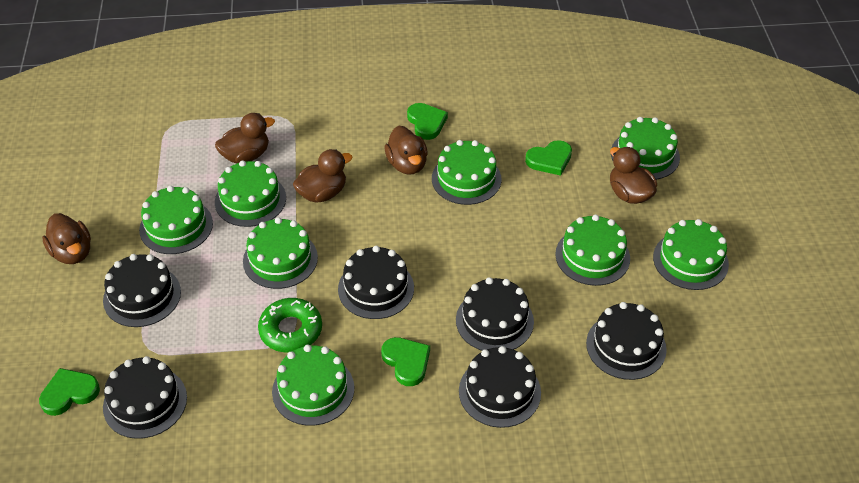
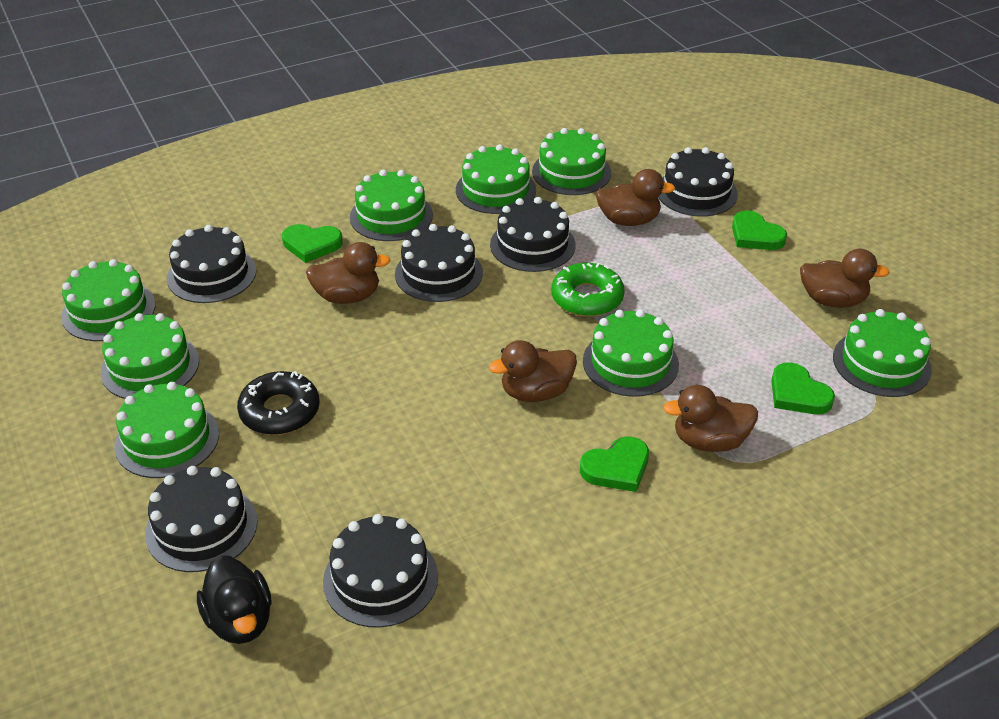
black donut: none = 0 -> [237,371,319,435] = 1
black duck: none = 0 -> [197,556,272,644] = 1

